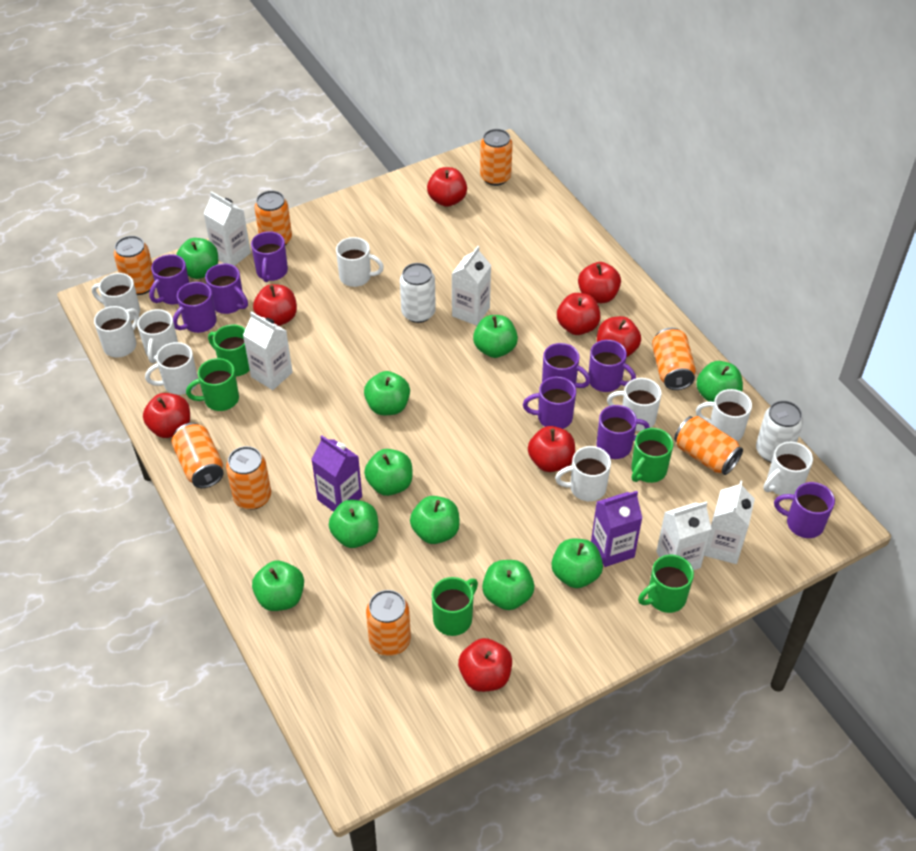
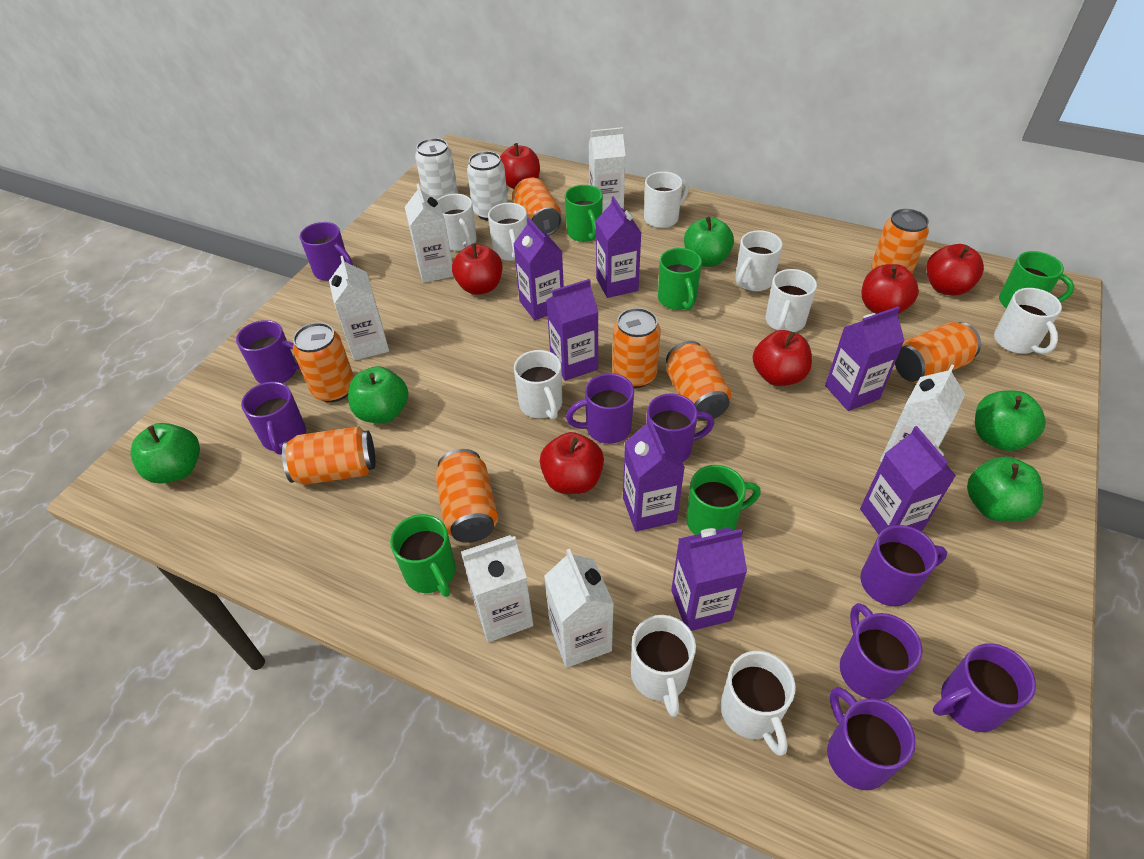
green apple: [176,238,218,279] [252,561,304,611] [329,500,378,548] [364,371,410,415] [364,449,413,496] [410,496,460,544] [473,315,518,358] [482,560,534,610] [551,538,603,588] [696,361,743,402] = 10 -> [130,423,200,484] [348,366,408,423] [684,217,734,267] [967,457,1043,522] [975,390,1046,451] = 5
purple carton: [311,435,362,512] [591,491,642,567] = 2 -> [513,217,564,320] [547,279,598,381] [596,196,641,298] [623,417,685,532] [671,528,747,631] [825,306,905,411] [860,426,956,535] = 7
red apple: [143,393,190,438] [253,284,297,326] [427,167,467,207] [458,638,512,692] [528,426,575,472] [557,293,600,335] [578,262,621,303] [597,316,641,357] = 8 -> [452,243,502,295] [500,143,540,189] [540,432,604,494] [753,330,812,386] [862,264,919,314] [926,244,984,296] = 6
white carton: [203,191,251,266] [243,311,293,390] [452,246,491,326] [656,501,712,570] [704,480,755,564] = 5 -> [329,256,389,360] [405,183,454,283] [461,535,533,642] [544,549,614,668] [589,127,625,213] [880,364,965,462] = 6

